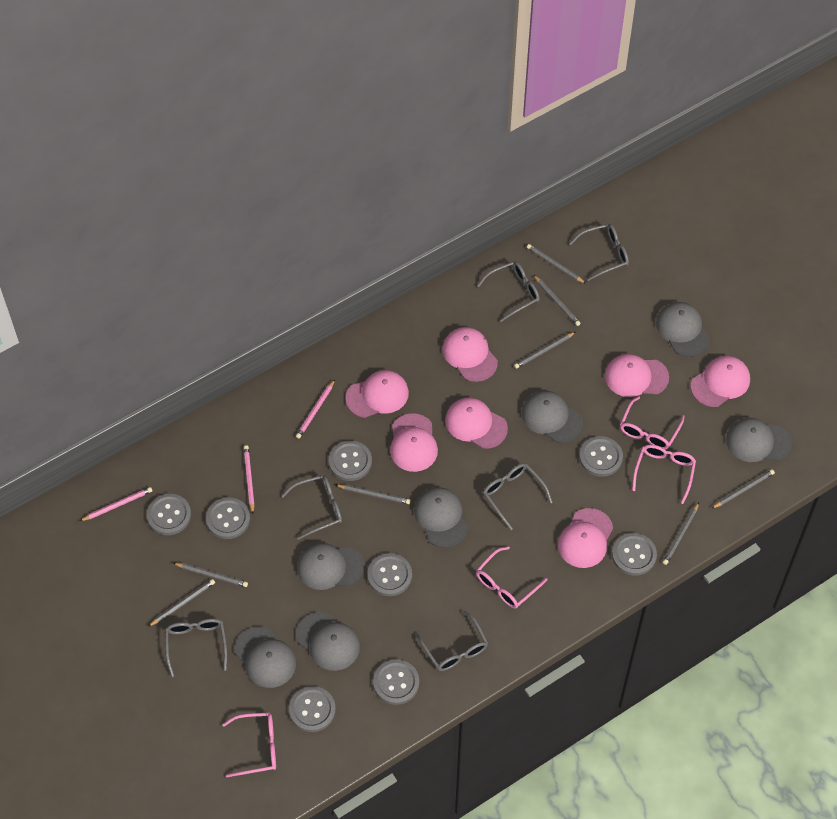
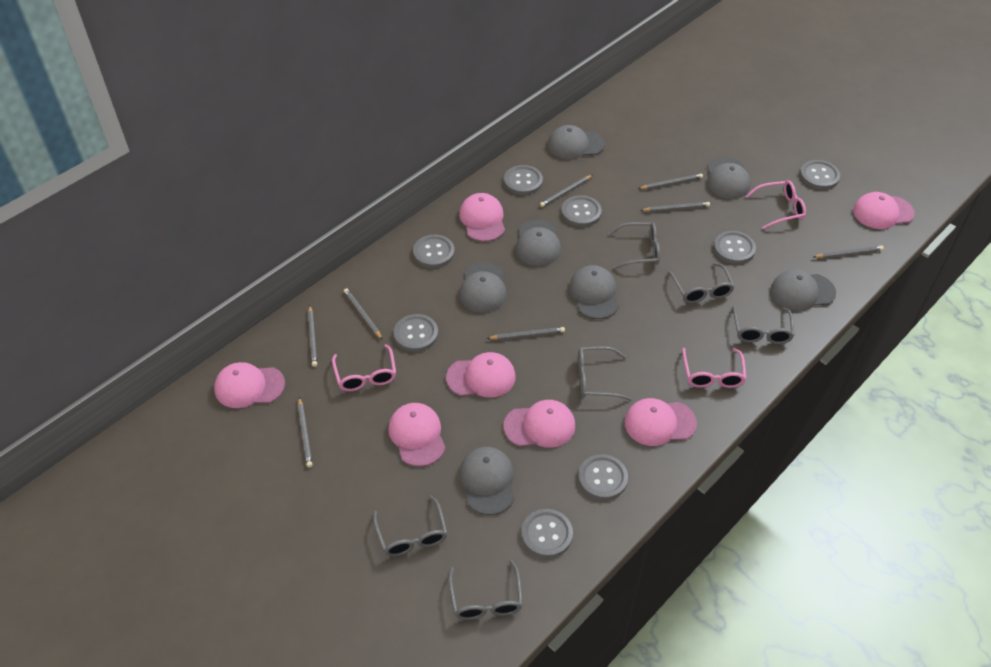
pink glasses: [222,712,276,777] [476,546,547,608] [620,396,685,449] [632,445,696,504] = 4 -> [332,344,396,391] [682,348,747,388] [746,180,806,229] = 3
pink pencil: [80,487,152,521] [244,445,255,514] [296,379,335,439] = 3 -> none = 0

